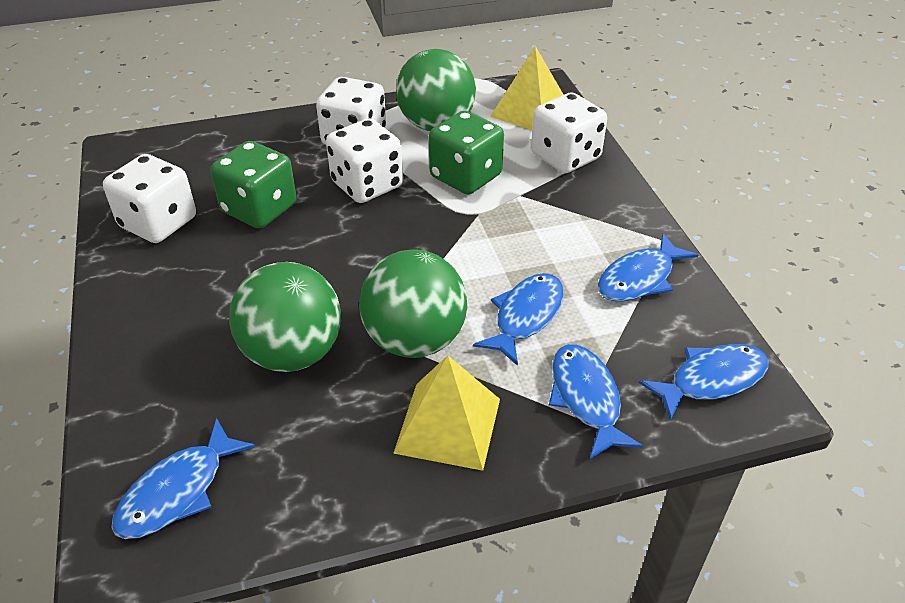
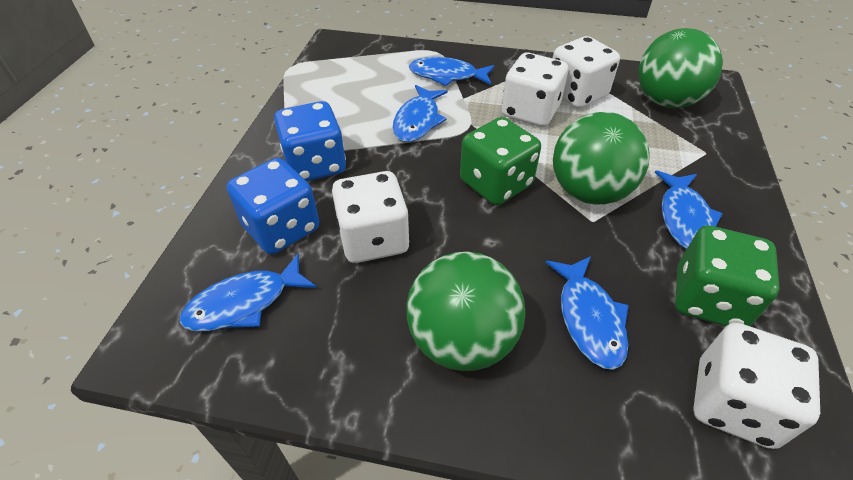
blue dice: none = 0 -> [227,158,319,254] [274,101,346,181] = 2
yellow pyramid: [393,356,500,471] [490,46,564,130] = 2 -> none = 0

